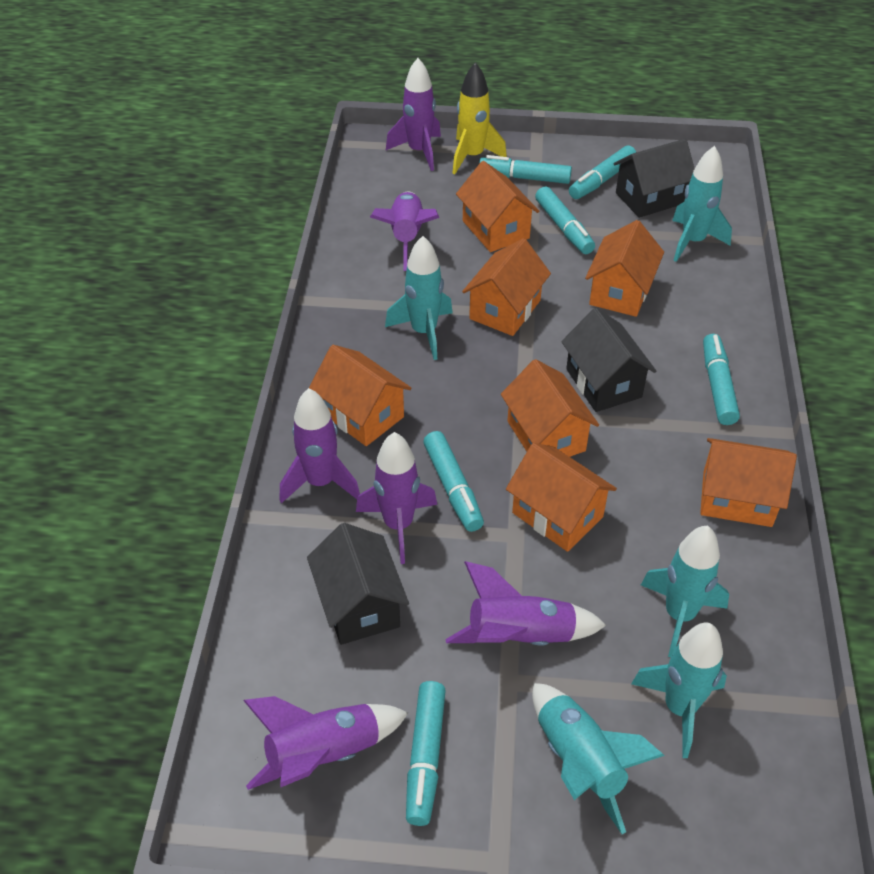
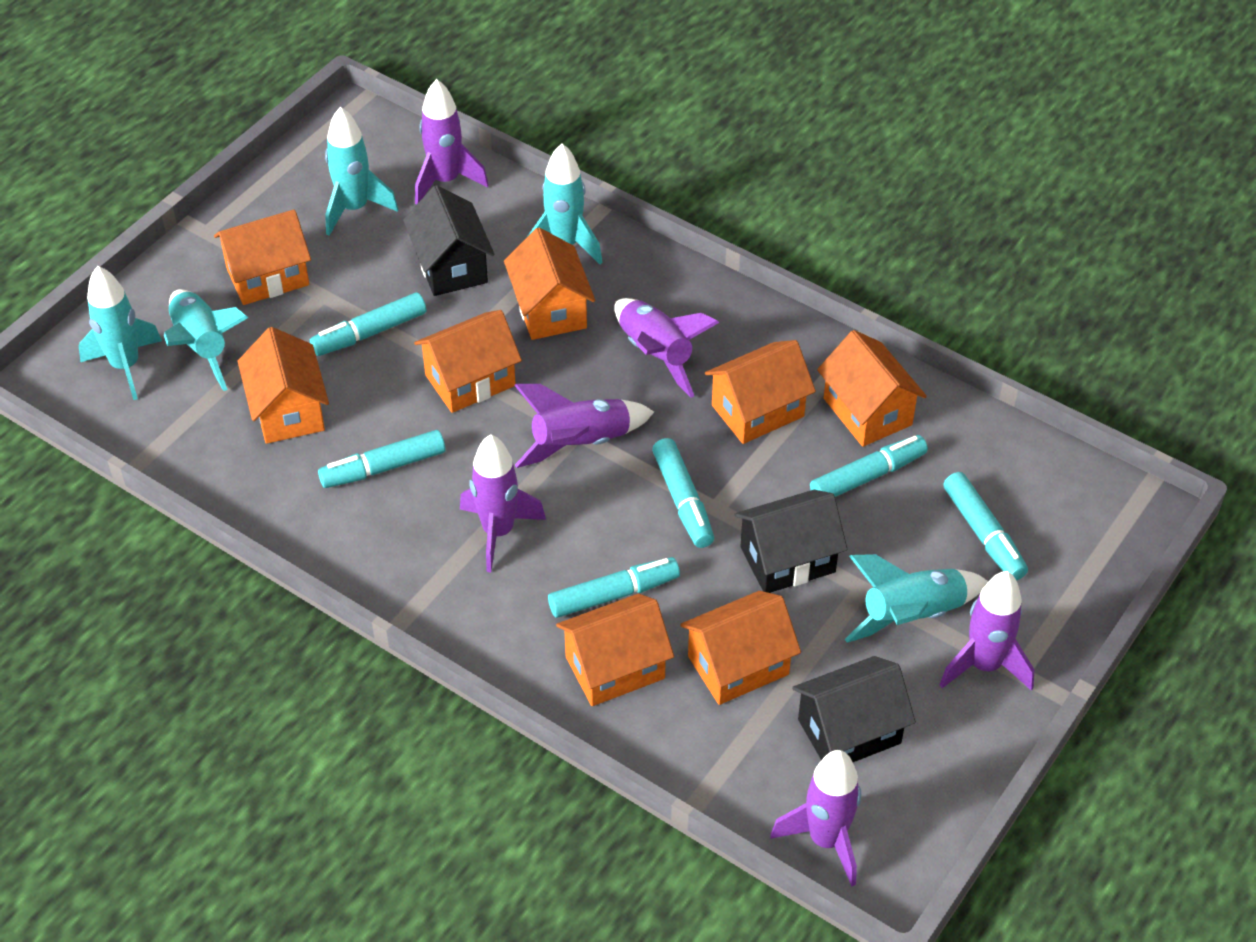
orange house: [309,345,411,446] [456,161,539,252] [462,238,551,336] [501,359,599,457] [506,443,617,552] [585,220,664,317] [700,438,797,527] = 7 -> [214,209,311,305] [237,327,329,444] [414,310,522,413] [504,227,595,340] [556,594,674,706] [680,591,801,705] [705,340,816,444] [817,330,927,447] = 8
yellow rocket: [453,62,507,174] = 1 -> none = 0

